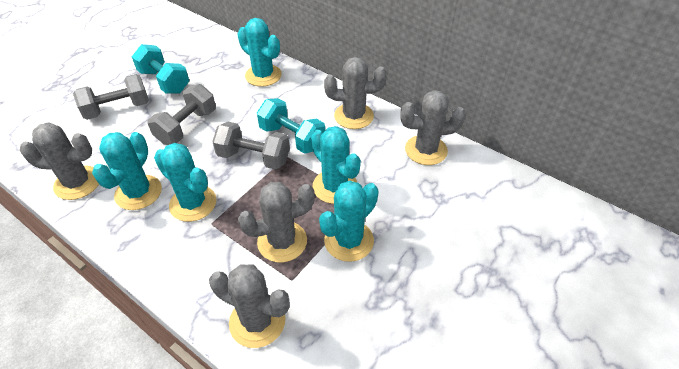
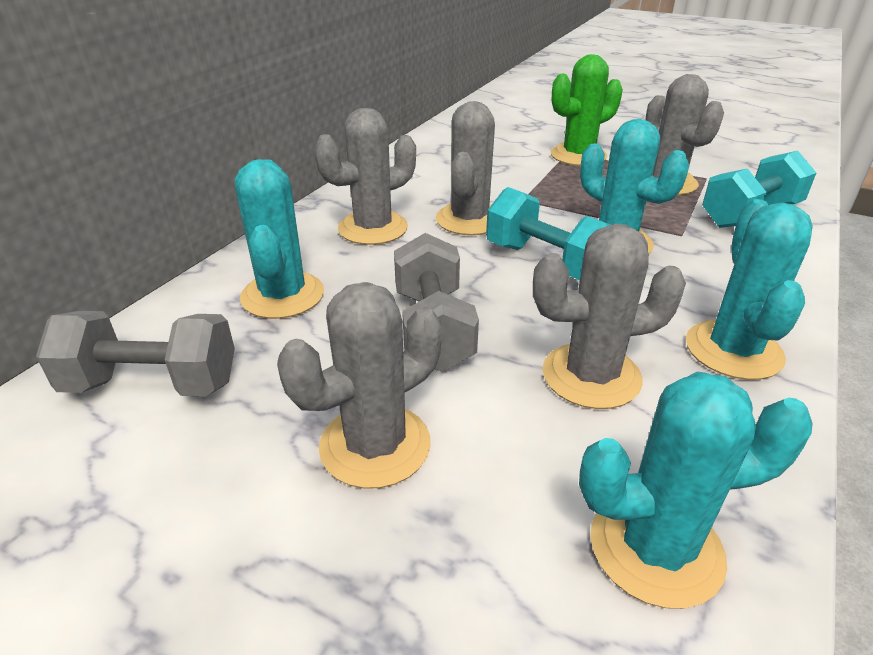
green cactus: none = 0 -> [551,54,623,166] = 1
grey dumbbell: [73,74,149,120] [148,84,216,145] [212,122,290,170] = 3 -> [36,311,235,397] [394,233,479,371] = 2
turquoise cactus: [92,132,162,210] [154,143,217,222] [237,18,282,87] [311,126,361,204] [319,181,379,262] = 5 -> [235,159,324,319] [579,371,813,609] [580,119,689,254] [686,199,813,380] = 4

